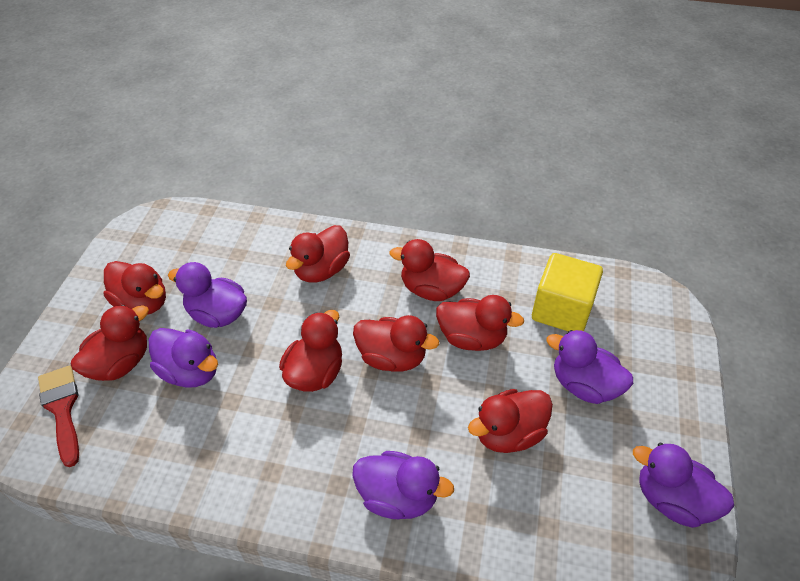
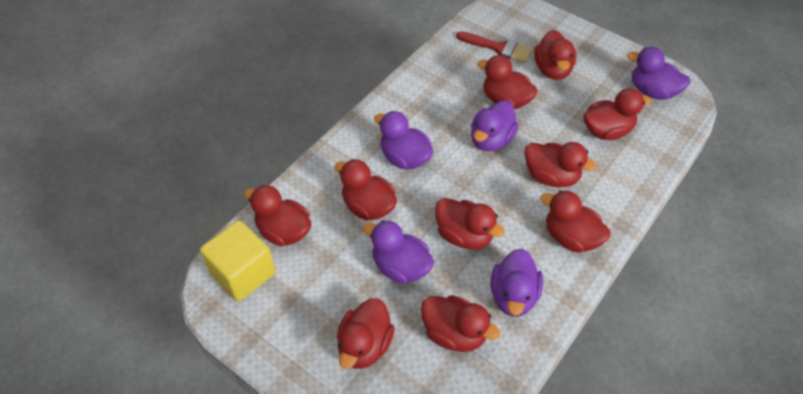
red duck: [71,305,149,381] [104,261,166,315] [279,310,342,392] [286,225,350,282] [353,315,439,372] [389,239,470,301] [436,295,524,351] [468,389,553,453] = 8 -> [244,185,311,246] [334,159,397,220] [337,298,395,369] [421,295,500,352] [435,198,505,249] [477,55,538,109] [525,142,597,187] [534,30,576,80] [540,190,611,253] [583,88,651,140] = 10

